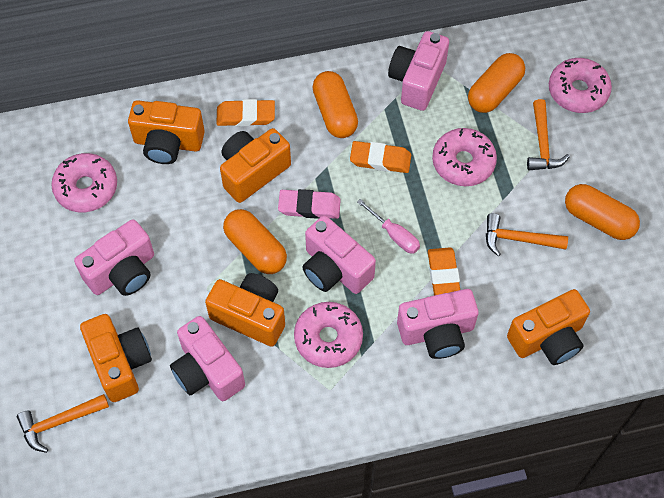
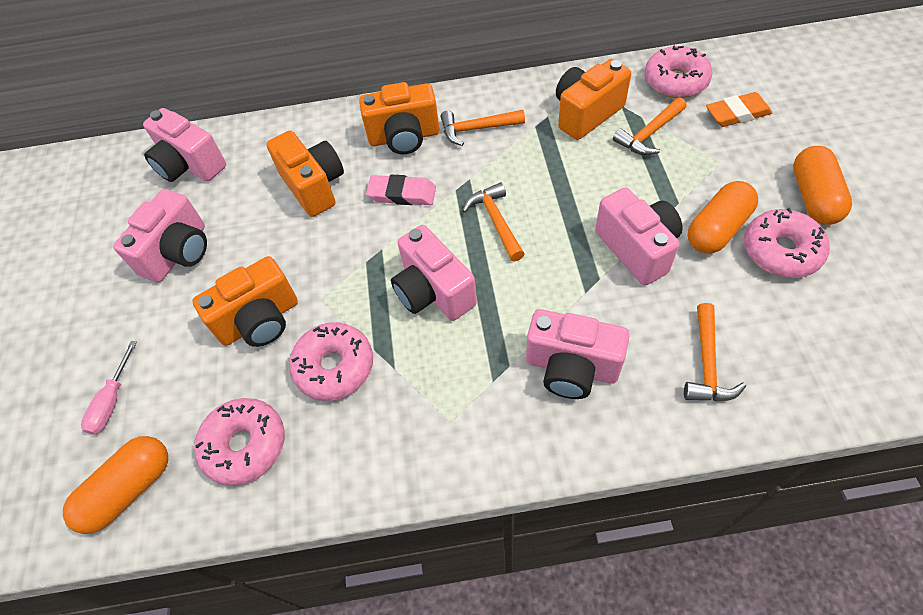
orange camera: [80,314,152,402] [128,100,205,164] [205,273,285,347] [220,128,291,203] [507,289,590,365] = 5 -> [192,256,298,347] [266,131,344,217] [359,82,439,154] [556,59,631,140] = 4
orange capsule: [223,209,287,274] [312,71,358,138] [468,53,525,113] [565,184,640,240] = 4 -> [63,436,168,534] [687,181,758,254] [793,146,852,225] = 3
orange eraser: [217,99,275,126] [350,141,411,173] [428,247,460,296] = 3 -> [706,92,772,127] = 1
orange hammer: [17,394,109,453] [486,213,568,256] [527,99,570,170] = 3 -> [441,110,525,146] [462,182,525,261] [613,97,686,155] [684,303,746,401] = 4

